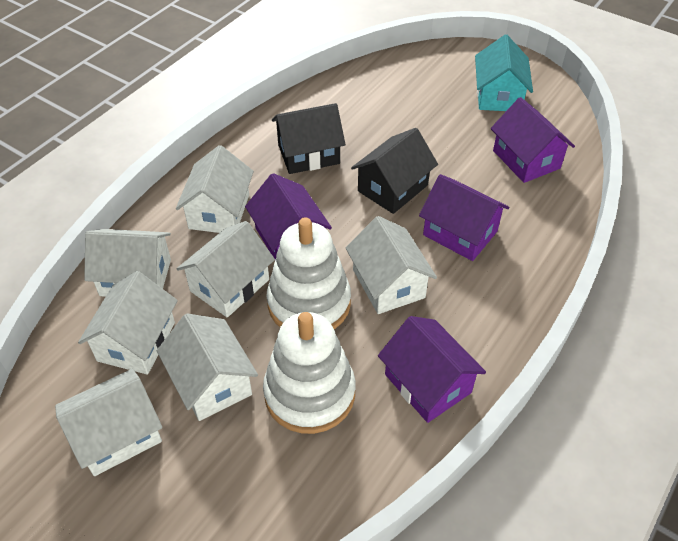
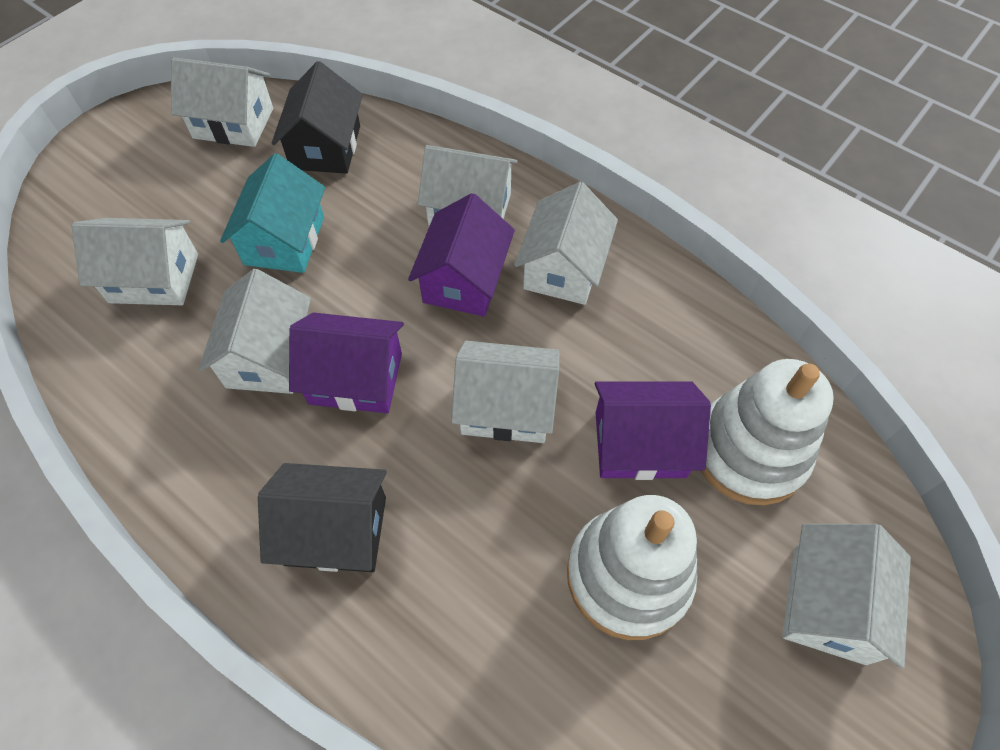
purple house: [245,173,332,260] [378,316,486,423] [419,174,509,261] [491,97,575,183] = 4 -> [289,313,404,413] [408,193,515,317] [595,381,711,480] = 3

